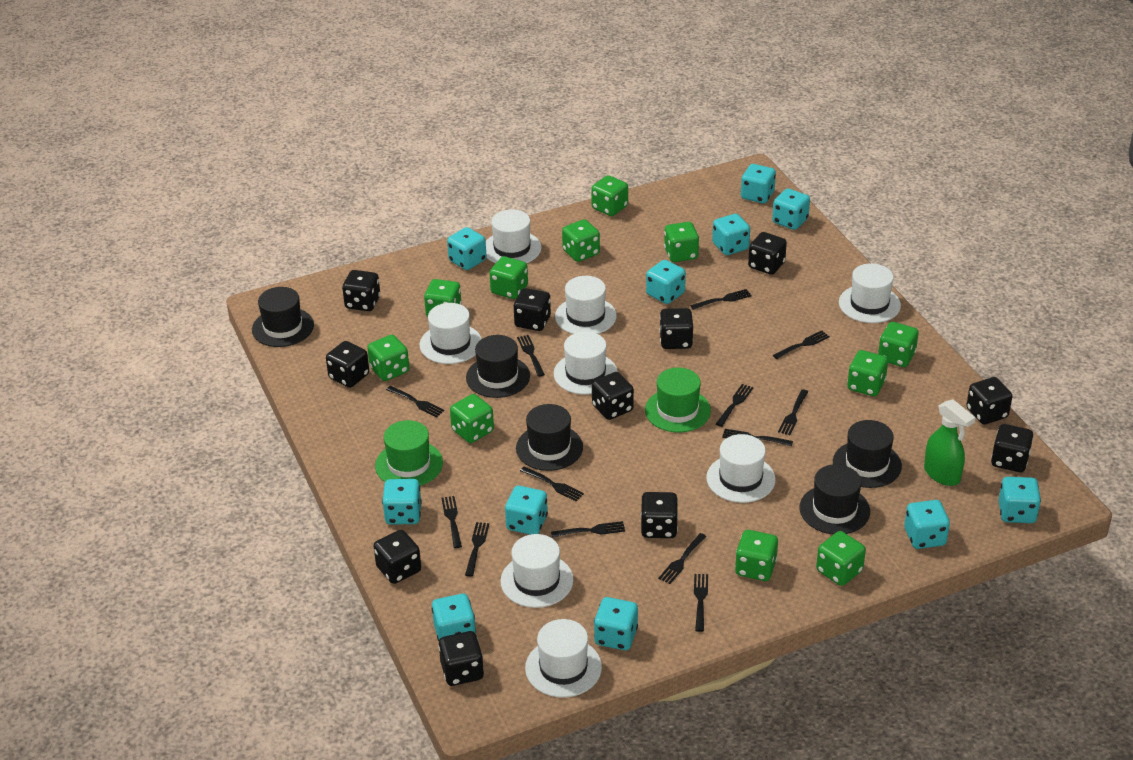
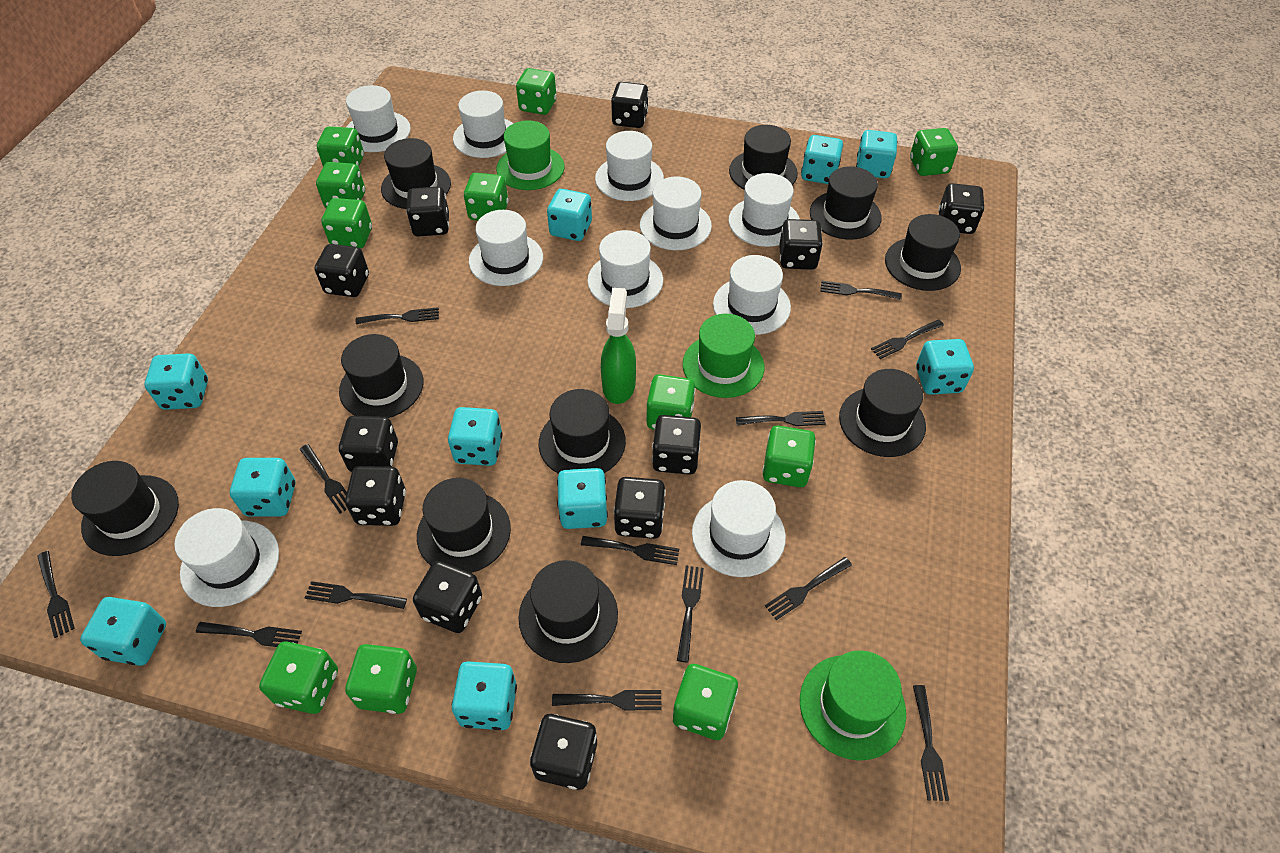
black hat: [252,287,314,347] [466,335,530,398] [516,404,583,471] [799,464,870,534] [833,420,902,488] = 5 -> [71,461,179,556] [339,334,423,418] [381,138,451,209] [417,478,511,573] [519,560,618,663] [539,389,626,474] [729,125,798,190] [810,166,882,240] [839,369,926,457] [885,214,961,291] = 10
green hat: [375,420,443,486] [645,368,711,432] = 2 -> [496,121,564,190] [683,314,764,398] [800,650,906,761] = 3
turquoise dice: [382,479,422,525] [432,594,476,641] [447,227,487,270] [505,486,548,535] [594,597,638,650] [646,260,686,304] [712,214,750,255] [741,164,776,203] [772,188,810,230] [904,500,950,549] [998,477,1041,523] = 11 -> [80,597,166,666] [144,353,208,410] [230,458,295,516] [448,407,502,466] [452,661,517,730] [547,189,592,241] [557,468,608,529] [801,135,843,184] [856,130,898,178] [916,339,974,395] = 10
white hat: [420,303,482,364] [486,209,542,263] [501,534,573,608] [525,619,602,698] [554,332,618,395] [555,276,617,334] [706,434,776,503] [839,263,901,323] = 8 -> [174,508,279,607] [346,85,411,152] [453,90,513,158] [469,210,543,286] [587,230,663,308] [595,131,664,201] [640,177,712,250] [692,480,786,577] [713,255,791,335] [728,173,800,247] = 10

